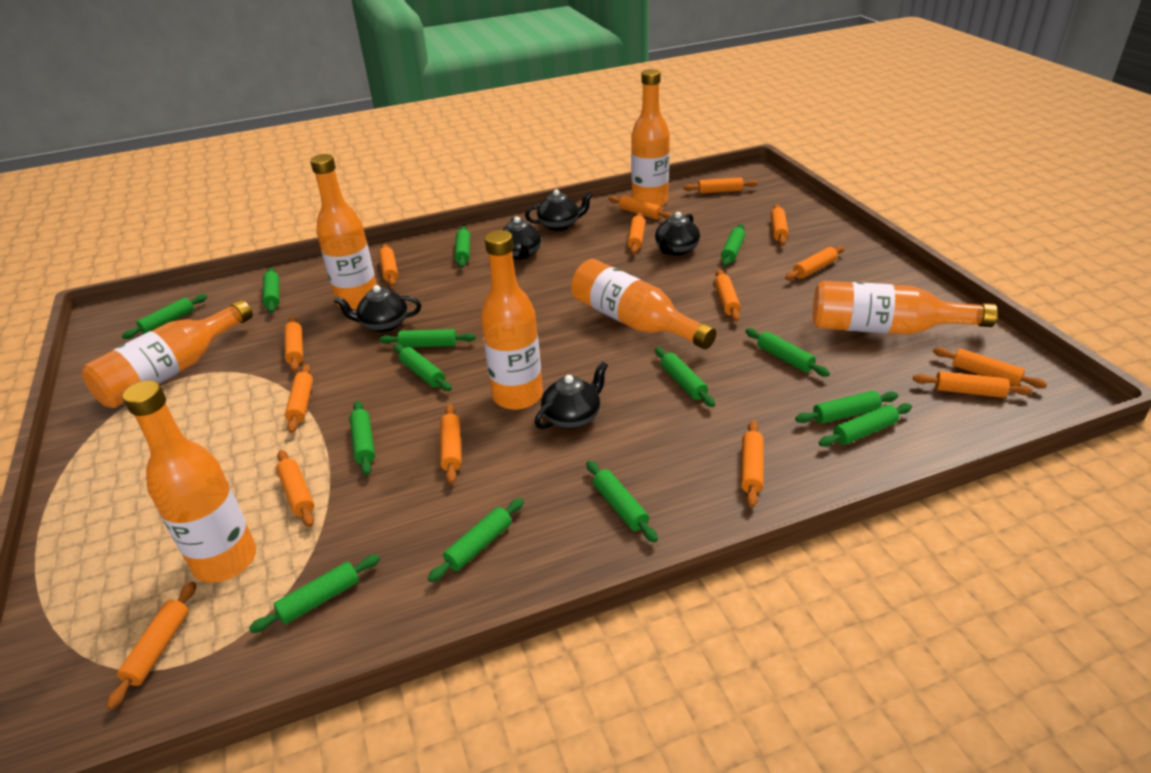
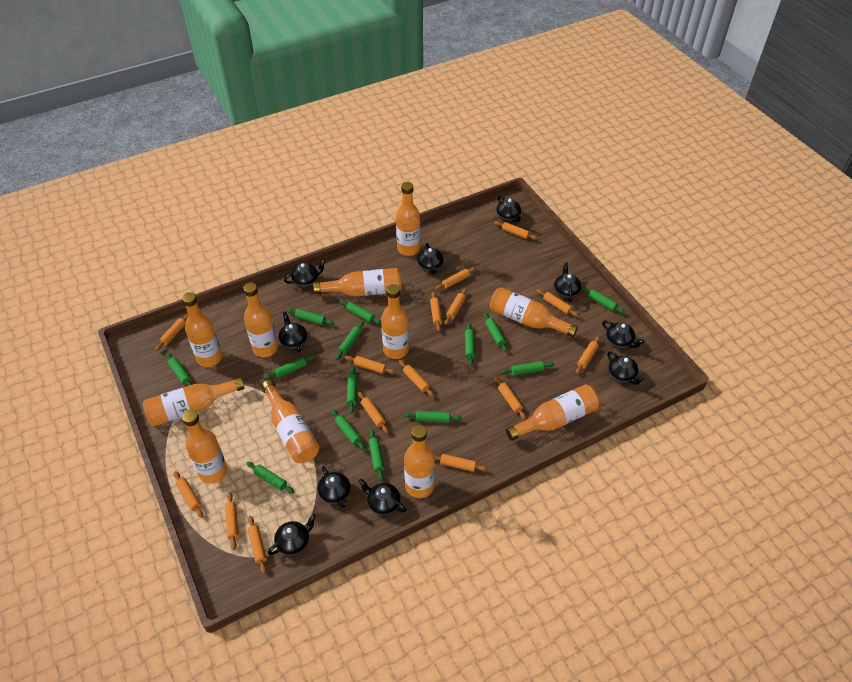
black teapot: [334,285,421,333] [502,217,541,260] [525,189,593,231] [535,361,608,429] [655,212,700,256] = 5 -> [268,514,316,556] [279,312,307,353] [284,260,326,287] [317,466,351,508] [359,479,407,515] [417,243,443,274] [496,196,523,222] [554,262,581,302] [602,320,644,348] [607,351,644,385] = 10
orange bottle: [82,300,253,408] [122,380,256,583] [310,154,377,310] [481,230,543,410] [571,259,716,349] [631,69,670,206] [812,281,998,335] = 7 -> [143,377,244,426] [182,292,223,367] [182,410,227,483] [243,282,278,357] [261,380,320,463] [313,268,401,297] [381,284,409,359] [396,182,420,256] [404,425,435,498] [490,287,578,337] [506,384,599,441] = 11

